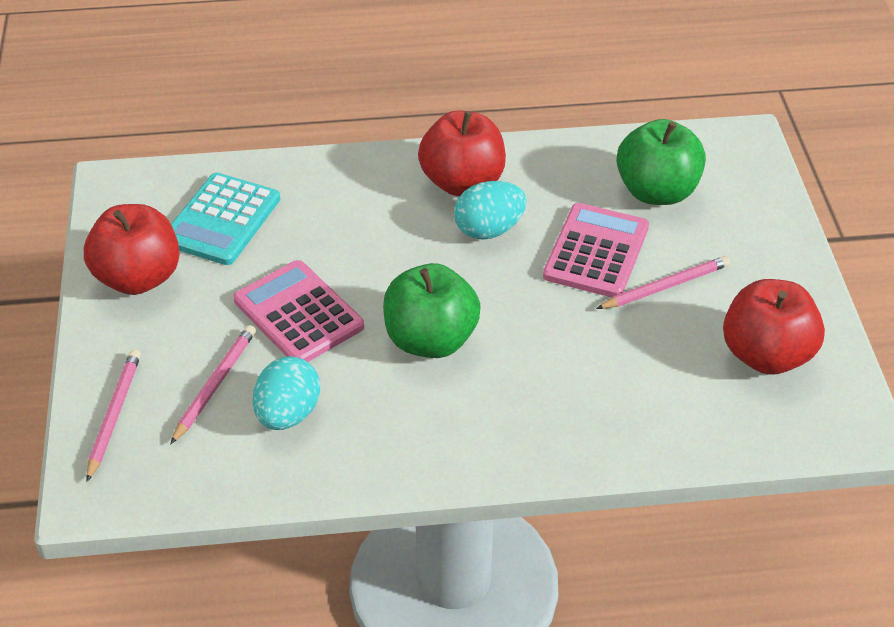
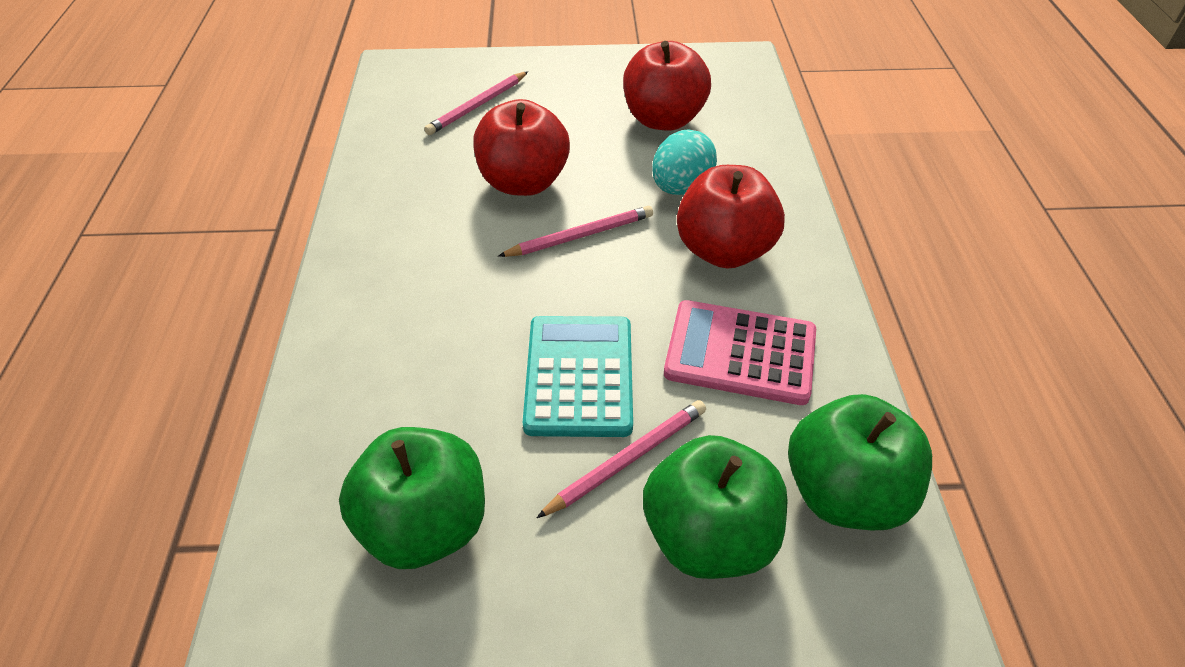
green apple: [383,263,481,358] [617,119,706,205] = 2 -> [339,427,485,569] [643,435,788,579] [788,394,932,530] = 3
pink calculator: [233,260,364,362] [543,203,649,298] = 2 -> [664,300,816,405] = 1
turquoise egg: [253,356,320,430] [454,181,527,240] = 2 -> [652,129,717,195] = 1

